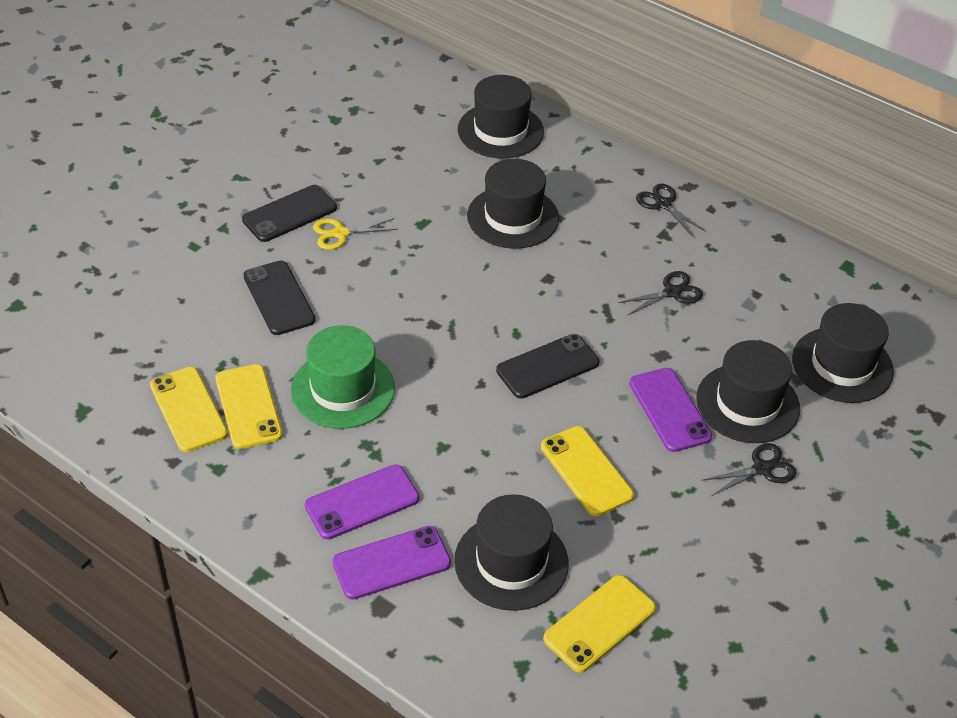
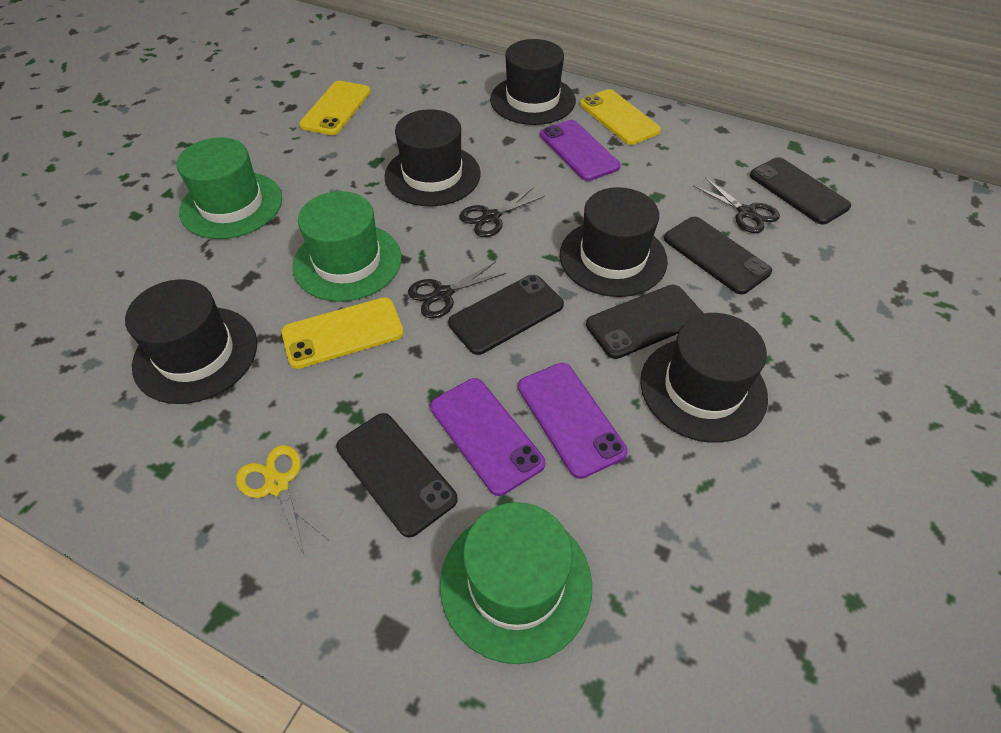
black phone: [242,185,337,242] [243,261,315,335] [496,334,600,399] = 3 -> [336,413,458,538] [448,275,564,355] [586,285,704,359] [664,217,772,294] [750,157,851,224] = 5
green hat: [291,325,395,429] = 1 -> [177,137,282,239] [292,191,402,302] [440,502,592,664] = 3
yellow phone: [150,367,228,452] [215,364,283,449] [541,426,634,516] [543,575,656,673] = 4 -> [281,297,404,369] [299,81,370,135] [580,89,661,145] = 3

